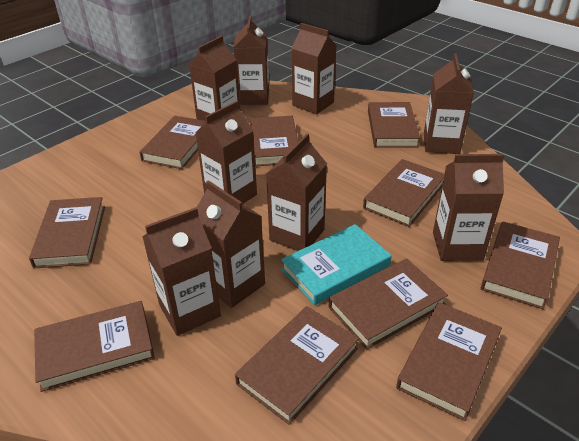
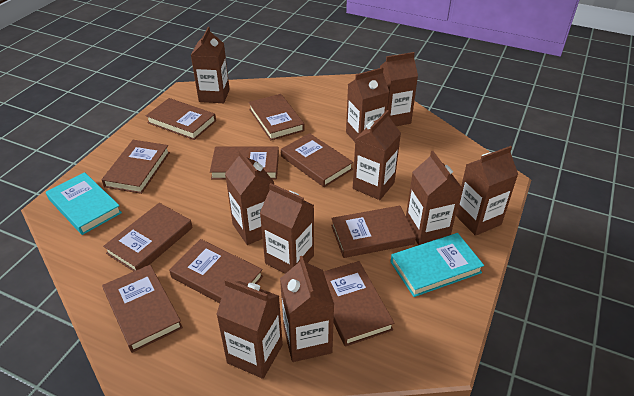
brown carton: [143,207,221,336] [189,36,240,121] [195,101,257,204] [197,180,265,308] [233,15,269,105] [266,134,327,251] [292,23,337,114] [424,54,474,154] [433,154,505,261] = 9 -> [191,27,230,103] [216,279,283,379] [225,150,274,245] [260,183,314,274] [280,256,334,362] [346,67,389,142] [353,110,401,200] [380,52,418,126] [406,151,462,245] [456,146,518,236] = 10
turquoise book: [281,224,392,305] = 1 -> [46,172,122,235] [391,233,484,297] = 2

